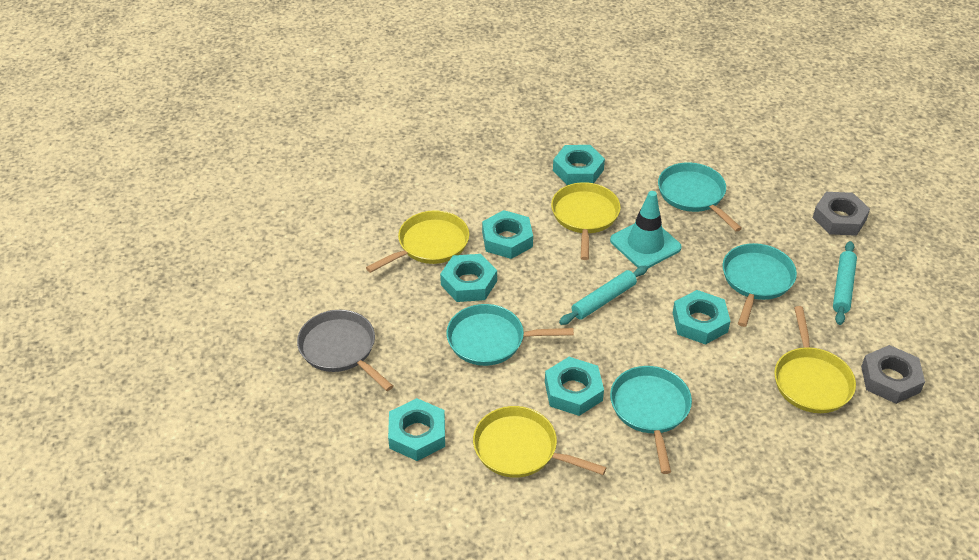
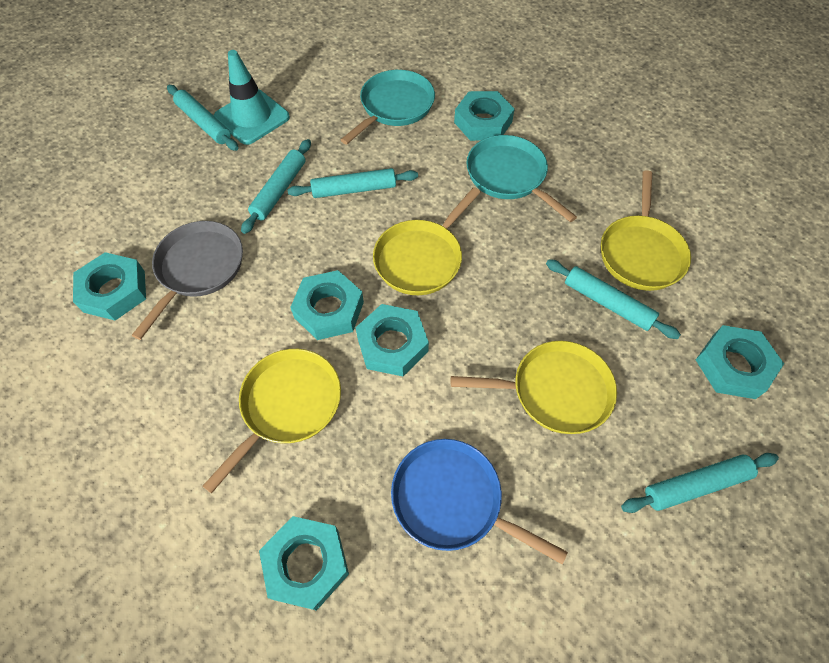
blue pan: none = 0 -> [391,439,568,565] = 1
grey nut: [813,192,870,236] [861,345,925,404] = 2 -> none = 0
turquoise pan: [446,304,574,366] [610,366,692,474] [658,162,742,232] [723,243,797,327] = 4 -> [341,70,435,145] [466,135,577,222] = 2
turquoise rolling pin: [559,266,648,325] [833,241,857,325] = 2 -> [167,85,239,151] [241,139,311,234] [288,168,418,198] [546,259,681,339] [621,453,779,513] = 5

